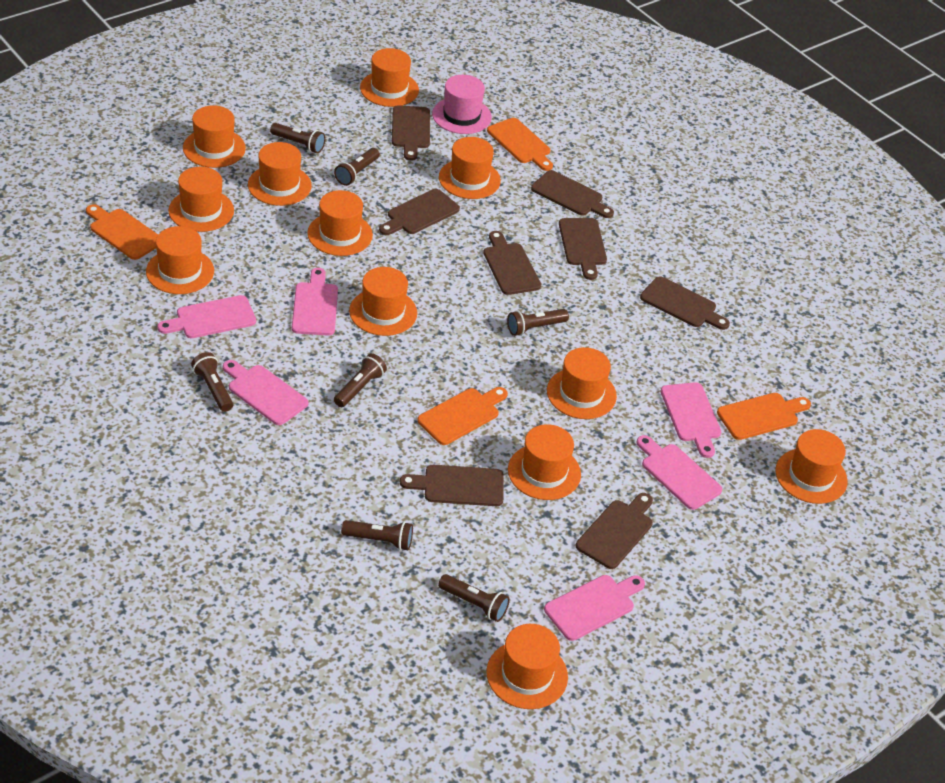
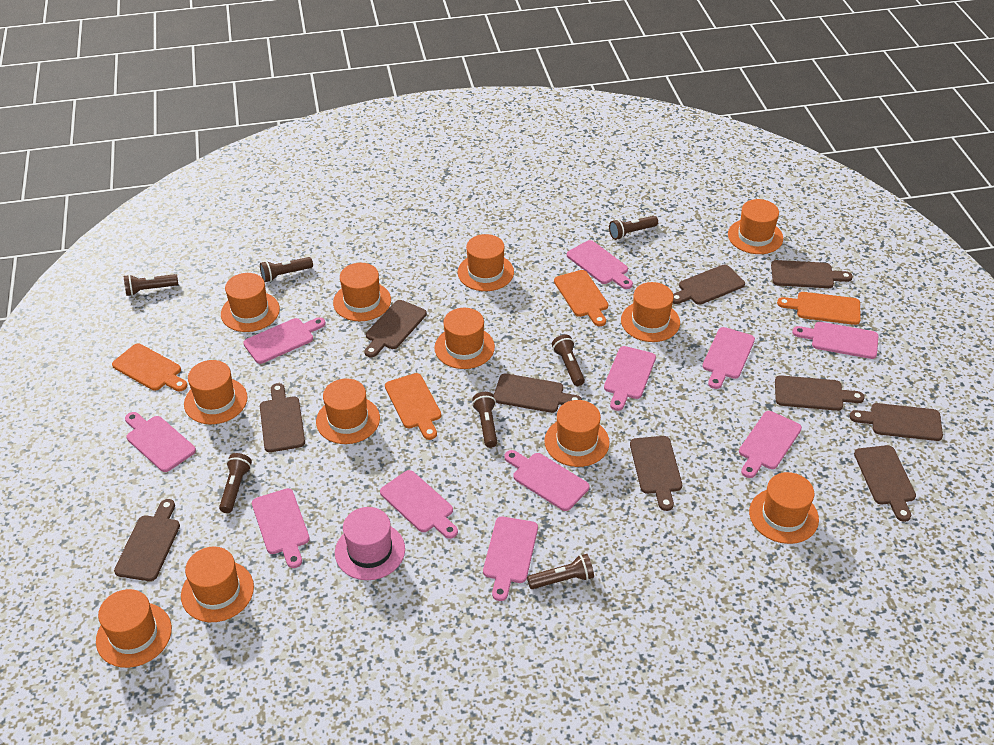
brown cutting board: [379,189,460,235] [392,105,430,161] [400,465,503,506] [483,231,541,295] [531,170,614,218] [559,218,607,280] [576,493,653,569] [640,276,730,330] = 8 -> [114,499,180,581] [260,383,305,452] [364,300,427,357] [494,373,582,413] [630,436,682,511] [673,265,745,305] [771,260,853,288] [775,375,865,411] [849,403,943,441] [854,445,916,522] = 10
pink cutting board: [157,295,256,338] [223,360,308,425] [292,268,338,335] [544,575,645,641] [636,435,722,510] [661,382,721,458] = 6 -> [125,412,196,472] [243,317,326,364] [252,488,310,568] [380,470,458,539] [483,516,538,601] [504,450,589,511] [567,240,633,289] [604,346,656,411] [702,327,755,389] [739,411,802,478] [792,322,878,359] = 11

